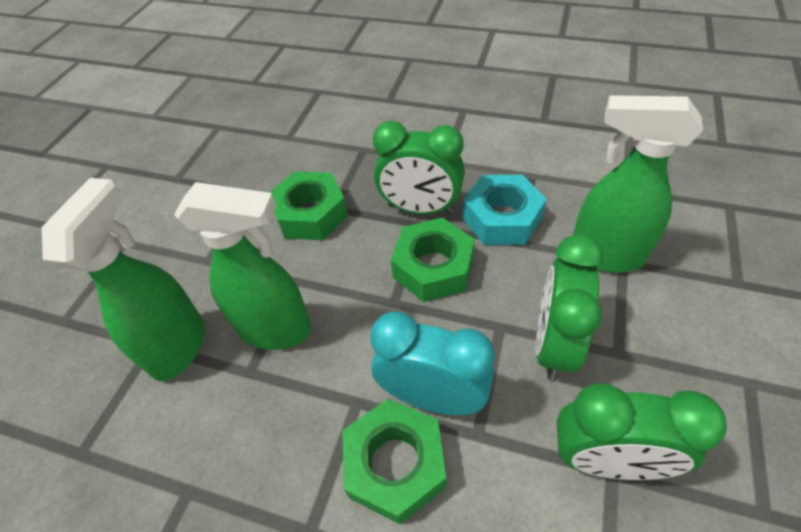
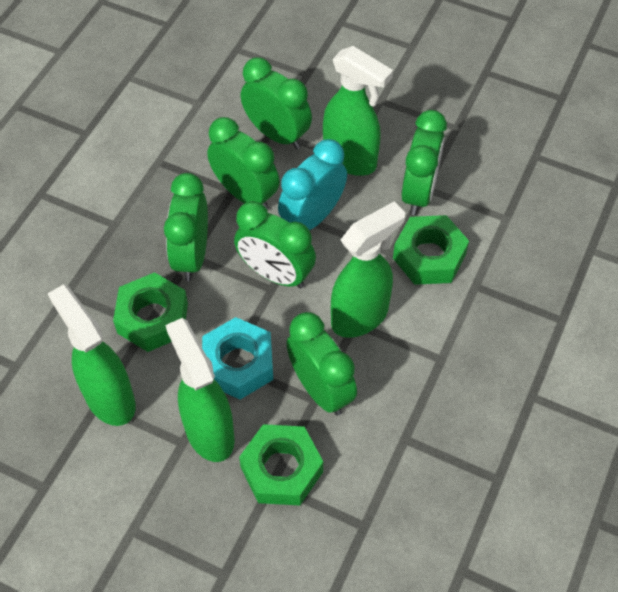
green clock: [373,121,465,215] [535,234,604,380] [557,383,727,480] = 3 -> [164,173,208,281] [207,117,280,210] [234,201,316,289] [241,58,312,149] [286,312,357,416] [401,110,447,215] = 6
green spray bottle: [42,178,205,381] [174,182,311,350] [573,95,703,273] = 3 -> [48,284,136,426] [166,318,235,462] [323,46,393,176] [331,201,405,338] = 4

